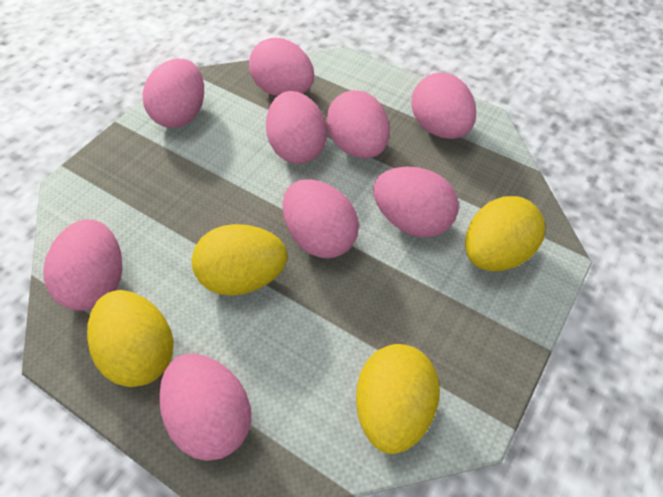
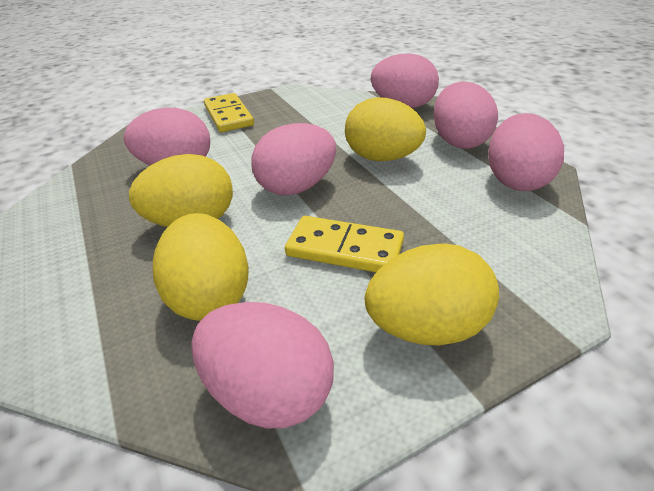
pink egg: [43,219,122,311] [142,59,204,128] [159,353,251,461] [249,38,314,96] [266,91,327,164] [283,179,359,258] [326,90,390,159] [373,167,458,237] [412,73,476,139] = 9 -> [124,108,210,165] [191,302,334,429] [251,123,336,195] [371,53,439,108] [434,81,498,149] [488,113,564,191] = 6
yellow domino: none = 0 -> [204,93,254,132] [285,216,404,272] = 2

